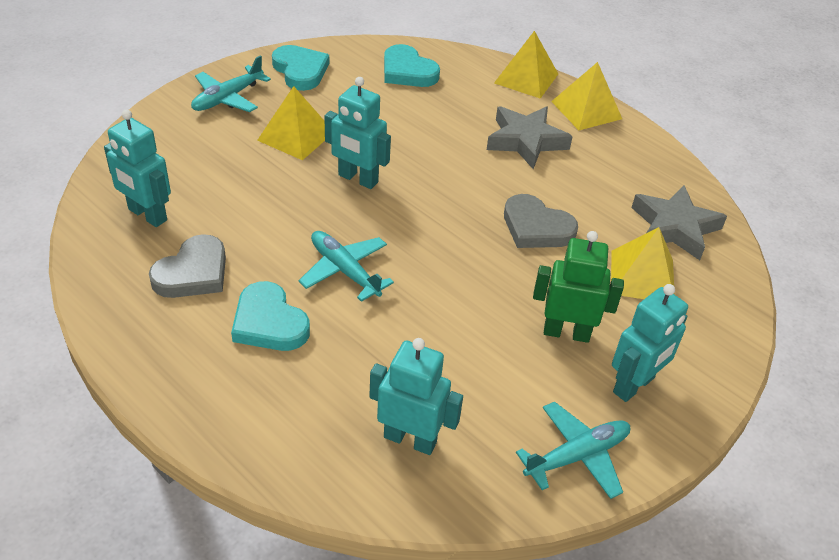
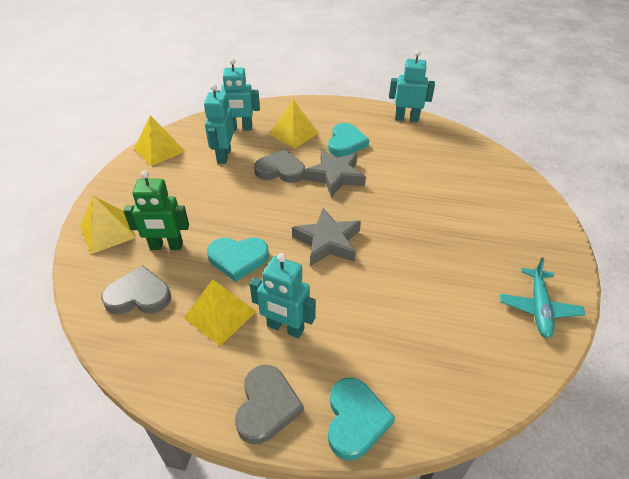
grey heart: [149,234,226,298] [504,194,578,248] = 2 -> [101,266,171,314] [235,365,304,444] [254,150,305,183] = 3
turquoise plane: [191,55,271,112] [299,231,394,302] [516,402,631,499] = 3 -> [500,257,585,338] = 1

